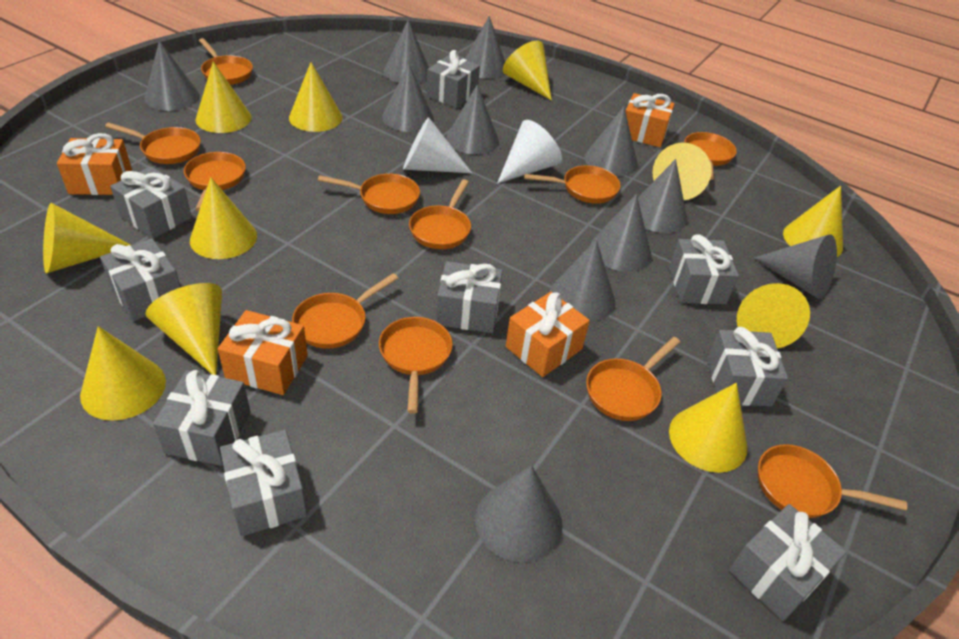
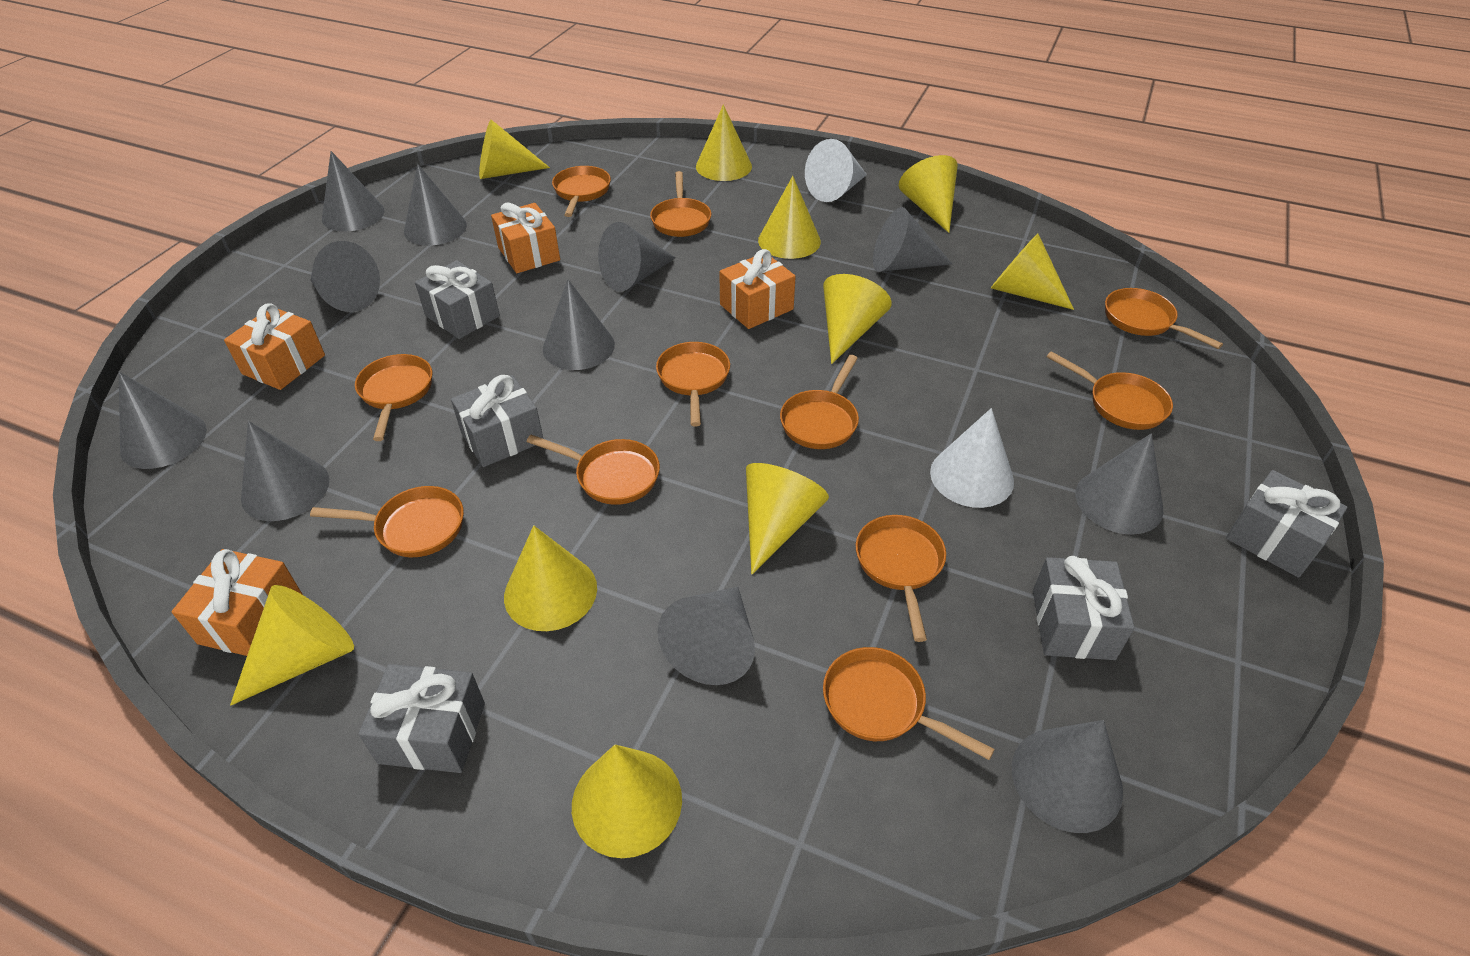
grey gift: [100,238,181,321] [110,166,192,239] [153,370,250,466] [220,430,307,536] [426,50,480,108] [436,261,503,333] [669,235,739,304] [707,327,788,407] [729,504,846,621] = 9 -> [358,664,485,773] [415,260,500,339] [451,375,544,467] [1033,556,1135,660] [1226,470,1348,578] = 5
yellow cone: [43,203,131,273] [80,326,166,421] [145,283,222,375] [190,177,257,259] [196,62,252,133] [289,62,343,132] [503,41,552,100] [652,143,712,200] [669,383,747,473] [737,283,810,349] [783,186,843,257] = 11 -> [230,585,354,706] [479,120,550,179] [504,525,597,631] [572,745,682,858] [696,104,752,181] [746,463,829,574] [758,176,821,259] [823,274,892,364] [899,155,958,233] [991,233,1074,310] = 10

